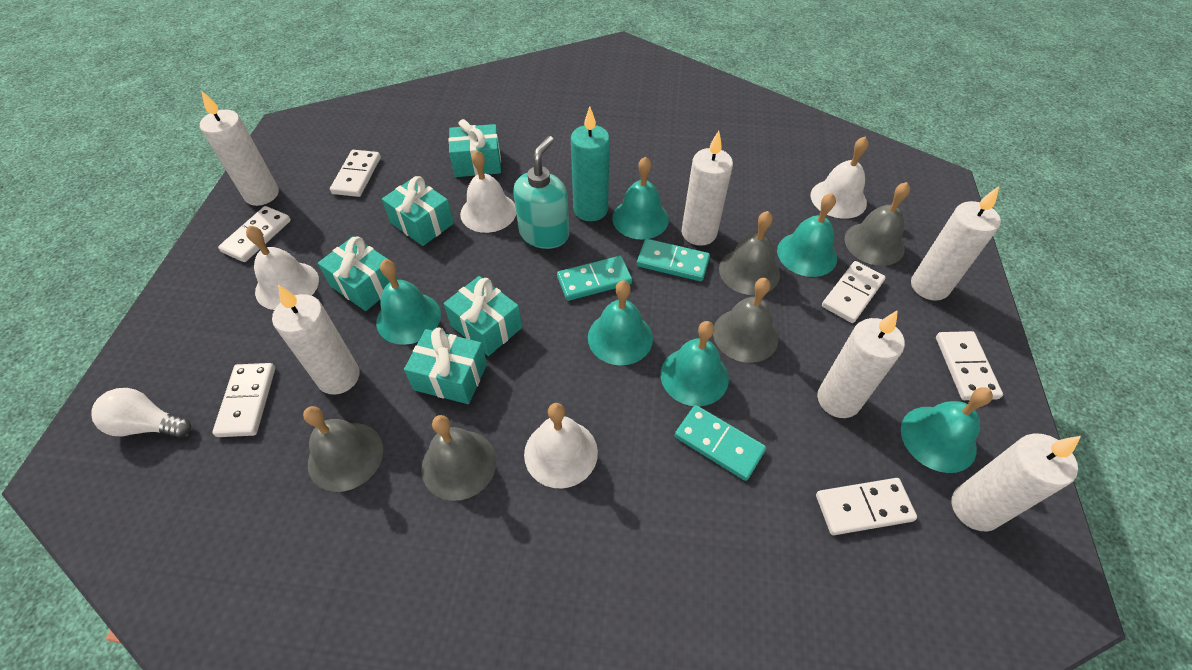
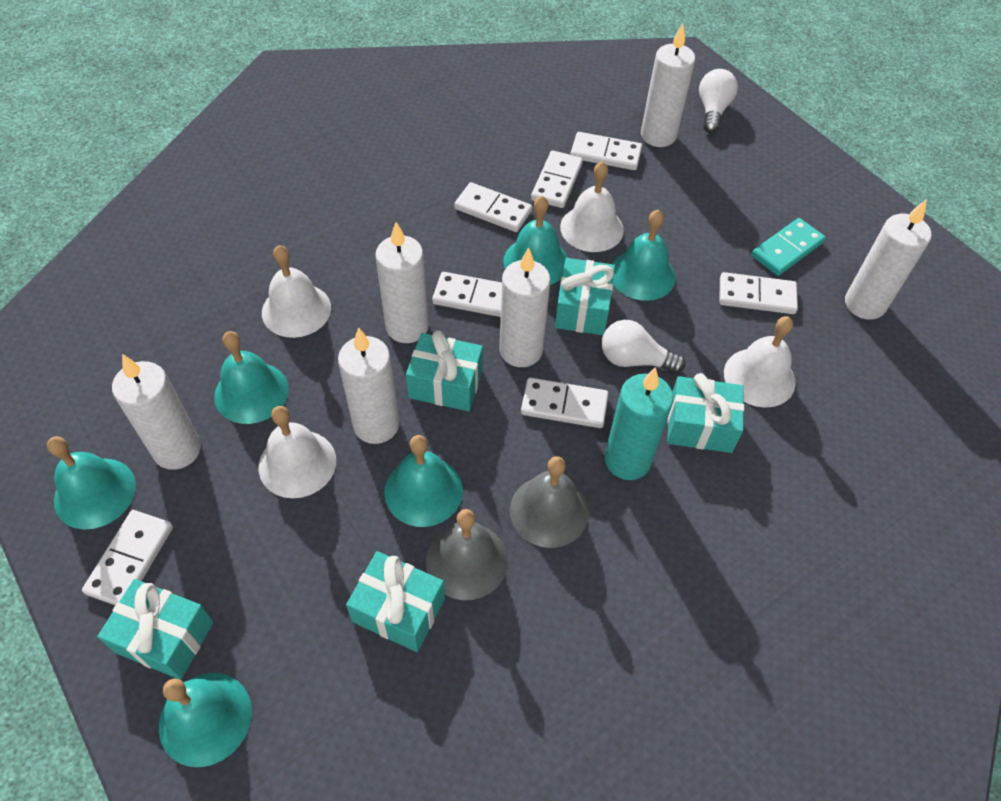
grey bell: [303,406,383,492] [421,415,496,501] [713,278,779,363] [719,211,780,295] [845,182,910,266] = 5 -> [426,509,508,600] [510,456,589,548] = 2
turquoise domino: [557,256,632,301] [637,239,710,281] [675,405,766,481] = 3 -> [751,218,826,276] = 1
turquoise soap dispenser: [513,136,569,249] = 1 -> none = 0
white domino: [212,363,275,437] [218,206,291,262] [330,150,381,197] [816,478,917,535] [822,261,886,323] [936,331,1003,400] = 6 -> [82,510,173,605] [432,272,502,317] [454,182,532,232] [521,378,608,428] [531,150,583,208] [570,132,642,170] [719,272,798,314] = 7
white light bulb: [91,388,191,438] = 1 -> [602,320,686,373] [699,69,738,133] = 2

